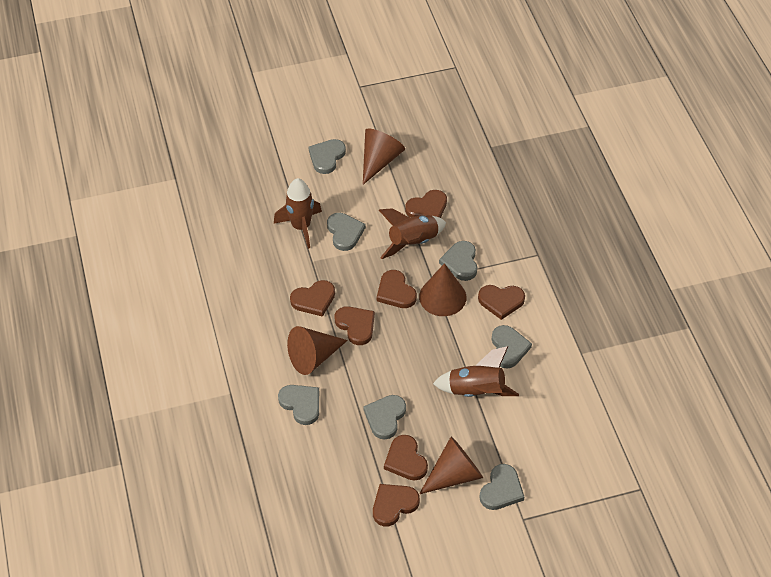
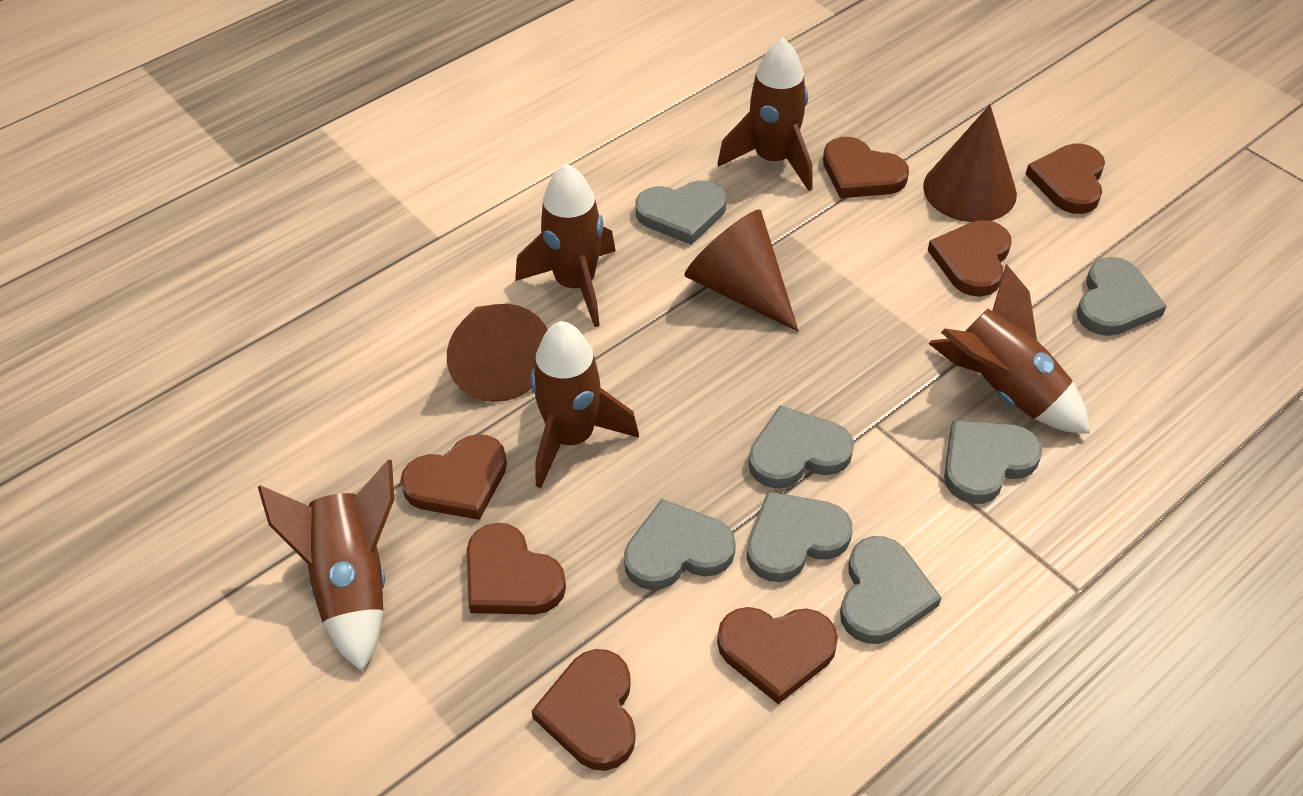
brown cone: [287,326,348,375] [363,129,405,185] [419,263,466,316] [419,437,483,494] = 4 -> [447,304,548,402] [684,210,799,332] [923,105,1017,222] = 3
brown rocket: [274,178,322,249] [379,208,446,259] [433,346,519,397] = 3 -> [258,460,394,672] [515,164,616,327] [531,321,639,488] [717,38,813,191] [928,264,1089,434] = 5

